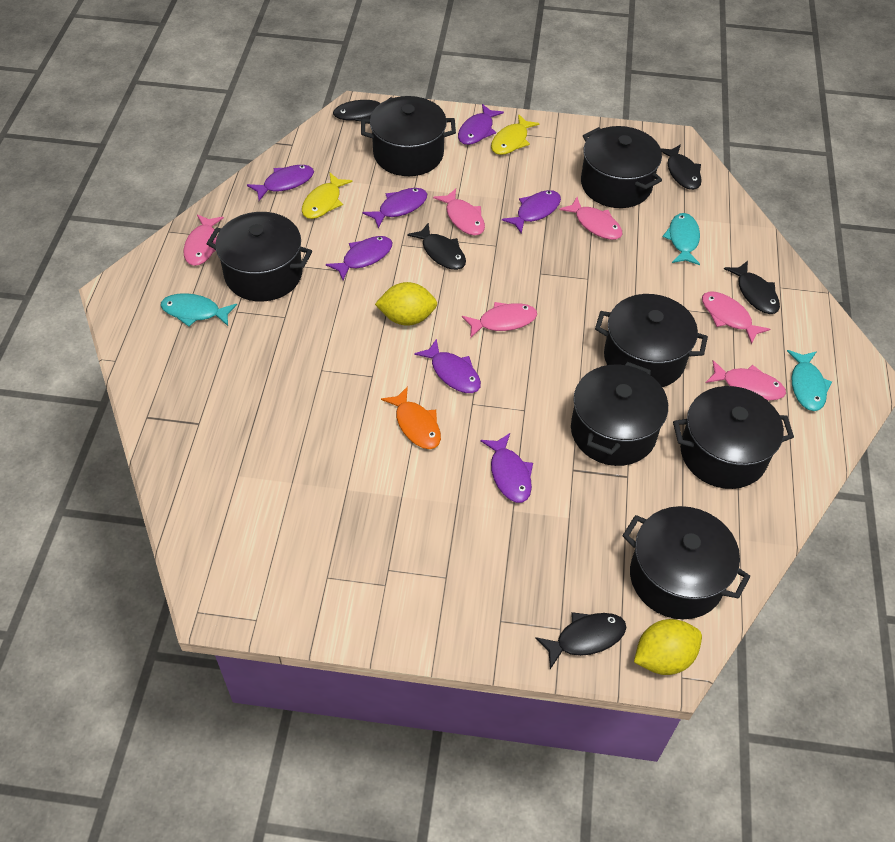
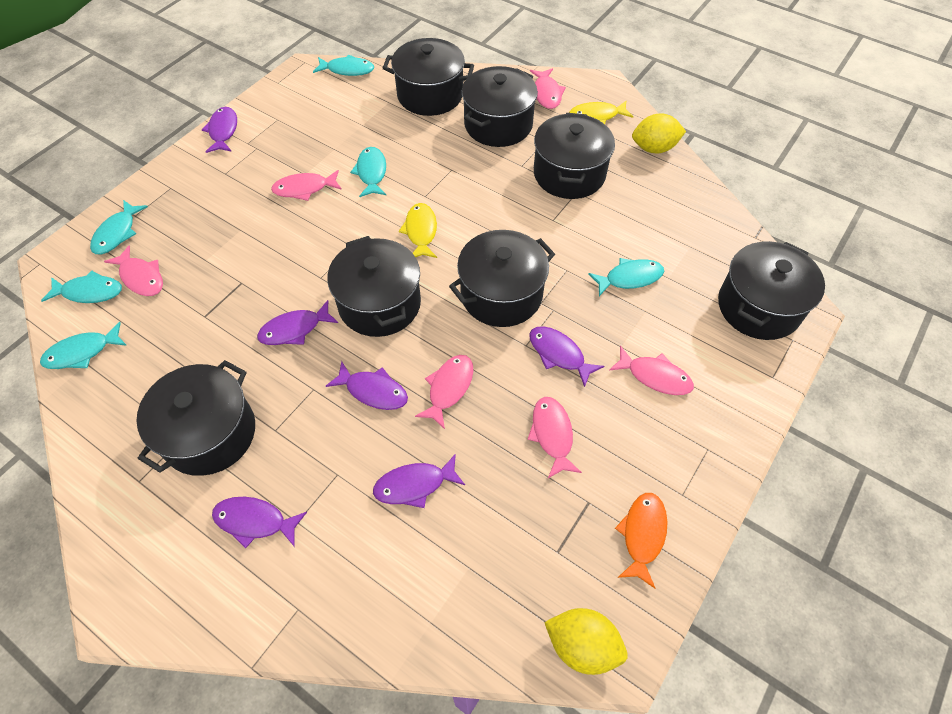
black fish: [333,97,392,122] [407,223,466,270] [535,612,627,669] [661,144,702,190] [724,261,780,314] = 5 -> none = 0
purple fish: [247,165,314,201] [326,236,392,280] [363,188,427,229] [414,339,481,393] [458,104,504,145] [480,433,533,503] [502,190,561,234] = 7 -> [202,107,237,153] [212,497,307,549] [257,300,338,345] [326,361,408,410] [373,454,465,508] [529,326,604,387] = 6
turquoise fish: [161,293,237,327] [662,213,700,265] [787,350,832,411] = 3 -> [40,322,127,369] [41,270,122,303] [90,200,148,254] [313,55,374,76] [350,147,386,197] [588,258,664,296] = 6

